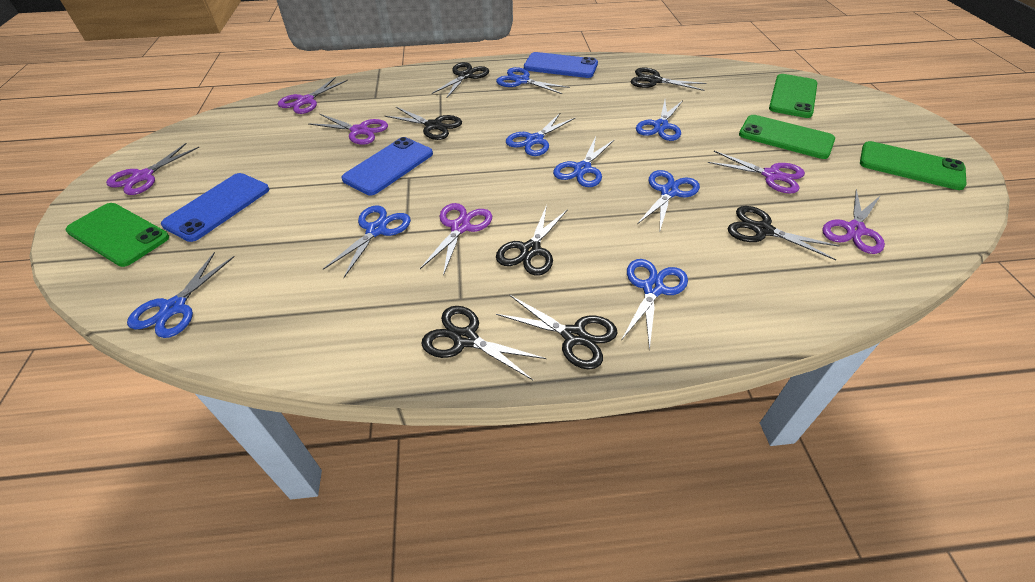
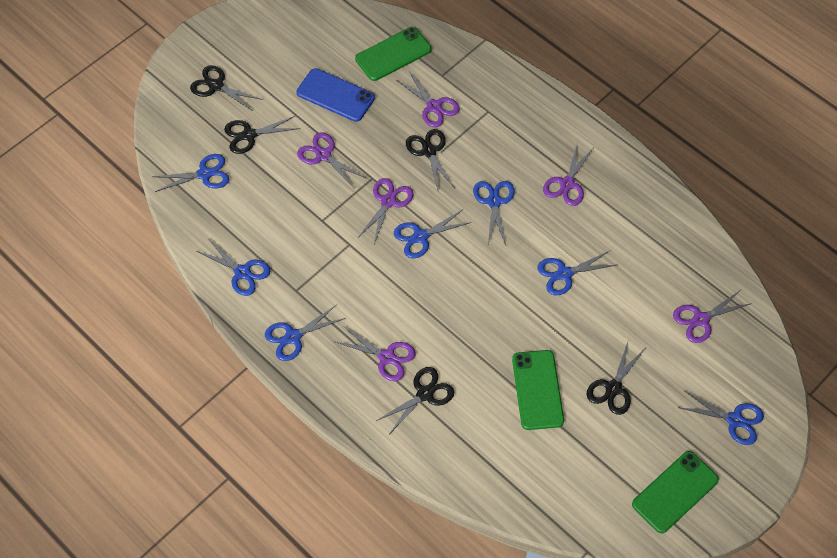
black scissors: [385,107,462,140] [421,306,546,380] [432,62,489,99] [496,205,568,276] [496,295,617,370] [630,68,706,91] [727,206,840,260] = 7 -> [190,65,262,111] [224,116,300,154] [376,367,454,433] [406,129,455,190] [586,342,645,415] = 5
blue phone: [161,173,269,242] [342,137,433,195] [524,52,598,78] = 3 -> [297,68,375,122] = 1
blue scissors: [127,252,235,338] [323,206,411,278] [496,67,570,94] [506,113,576,156] [553,137,615,187] [622,259,688,350] [636,100,682,141] [637,170,700,230] = 8 -> [153,154,229,192] [197,238,270,296] [265,304,346,361] [394,210,472,258] [473,181,515,245] [537,251,616,295] [678,391,764,445] = 7
green phone: [65,203,169,267] [739,115,835,159] [769,74,817,118] [860,141,967,190] = 4 -> [355,27,431,81] [512,350,564,430] [632,451,719,533] = 3

